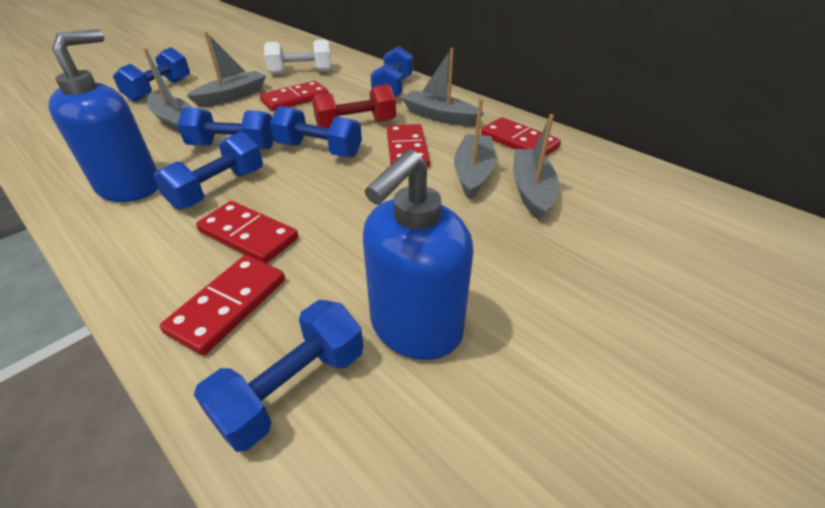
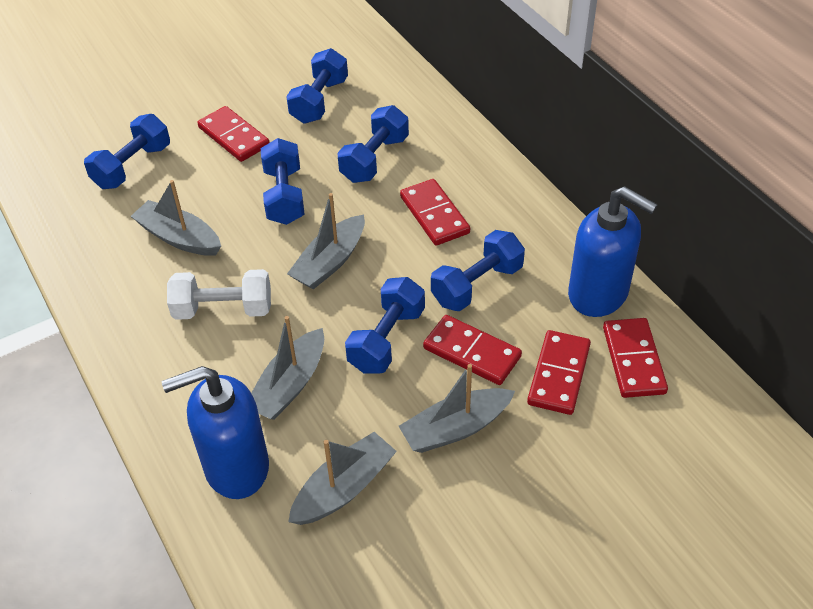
red dumbbell: [312,84,396,128] = 1 -> none = 0

